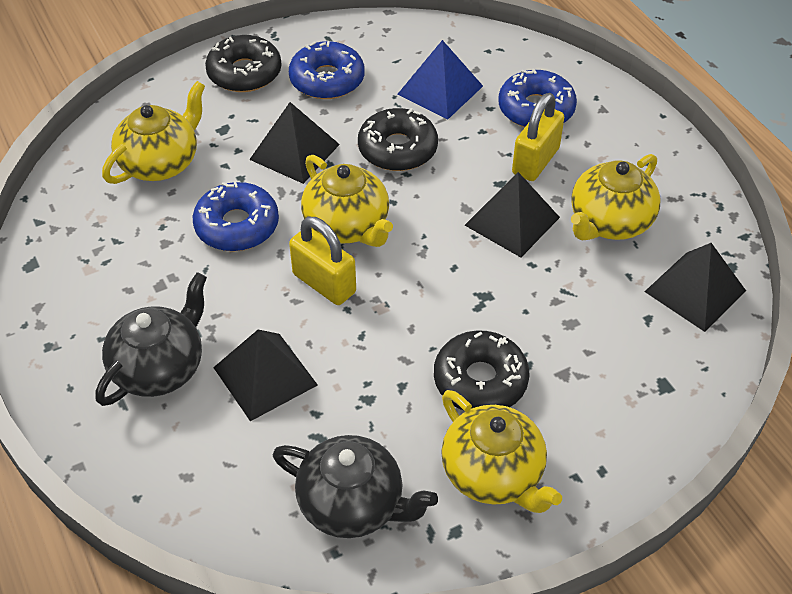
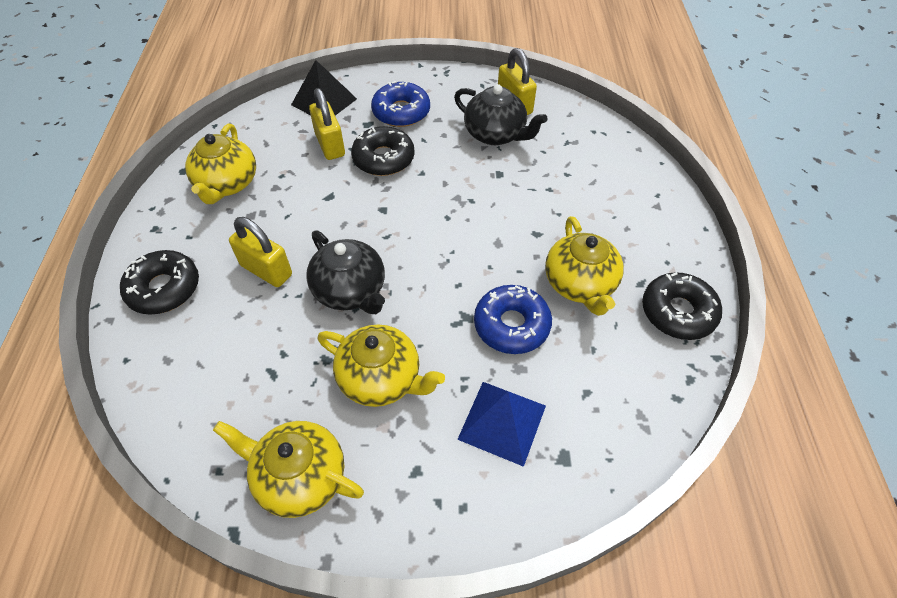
black pyramid: [213,329,318,421] [249,102,340,184] [465,172,560,257] [644,243,746,332] = 4 -> [291,60,357,116] = 1
blue donut: [193,181,279,251] [289,41,365,99] [498,68,577,127] = 3 -> [371,81,430,127] [474,285,552,354] = 2
yellow padlock: [289,217,356,305] [512,93,564,181] = 2 -> [229,217,292,287] [309,88,345,160] [498,48,537,115] = 3

